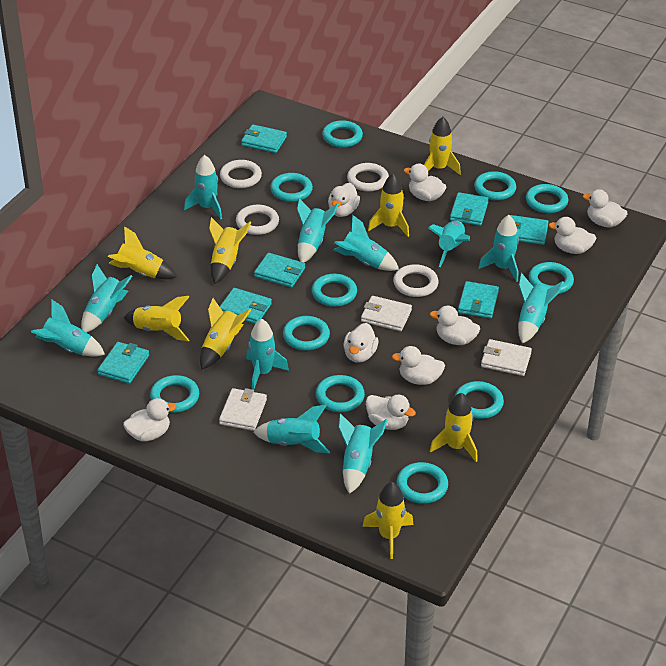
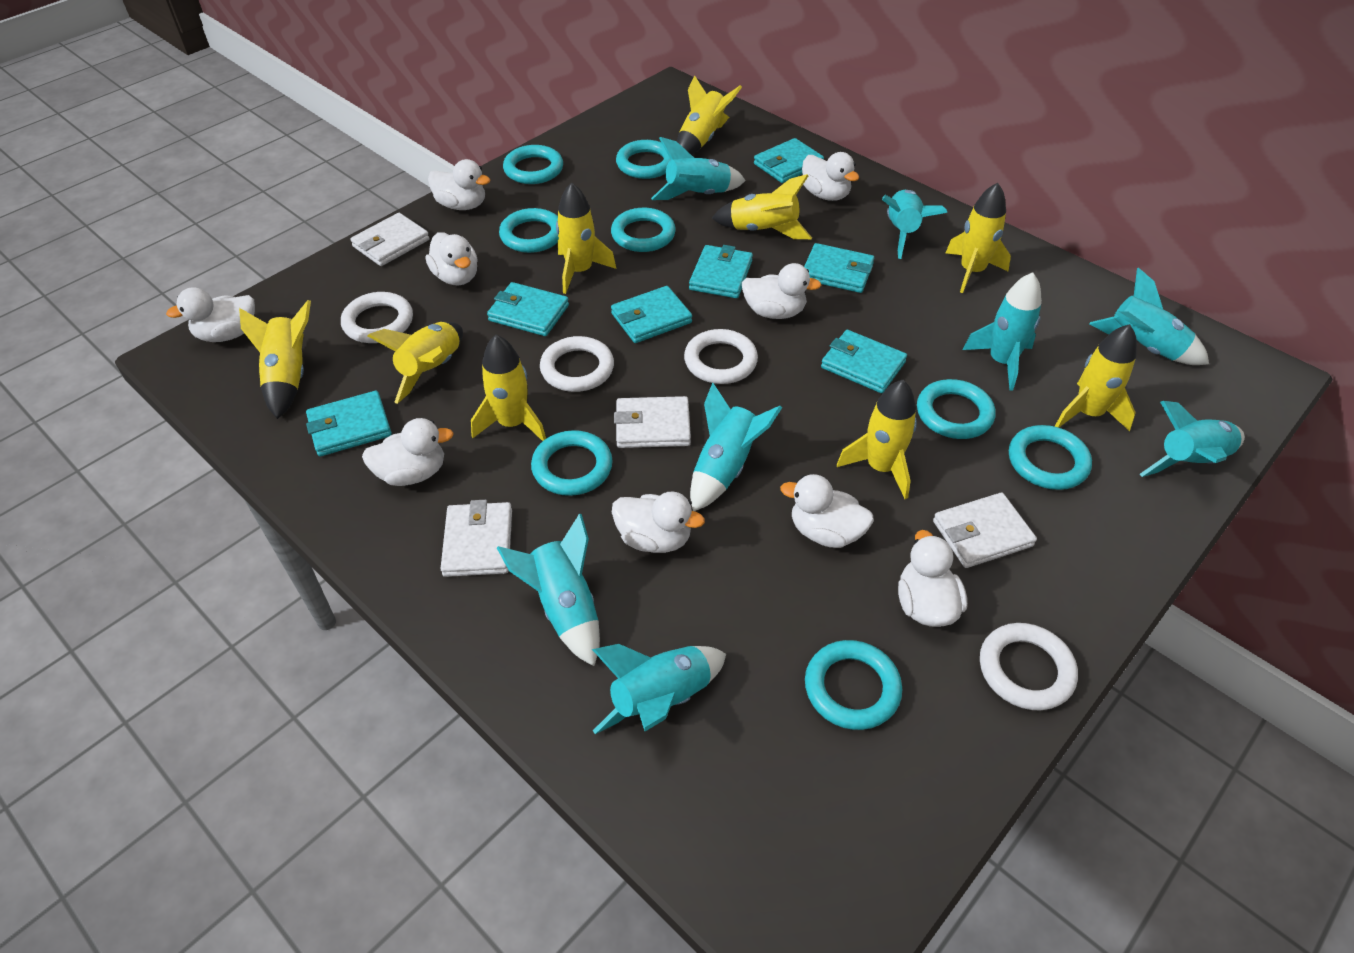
turquoise ring: [150,375,199,413] [270,173,313,202] [283,316,330,351] [312,274,357,307] [316,375,365,412] [322,120,363,148] [397,462,448,504] [455,381,504,419] [474,171,516,200] [526,184,568,213] [529,262,574,294] = 11 -> [499,208,559,253] [503,145,563,184] [531,430,613,496] [611,208,676,252] [616,140,671,179] [805,640,902,730] [917,379,996,439] [1009,425,1092,490] = 8
turquoise rocket: [31,300,105,357] [81,264,133,333] [184,155,222,220] [246,318,289,390] [253,405,330,454] [297,198,339,262] [333,215,399,271] [338,413,387,494] [428,221,470,267] [478,215,519,282] [518,273,564,344] = 11 -> [497,514,600,666] [592,644,726,734] [651,137,745,200] [690,383,782,511] [882,190,947,259] [963,272,1042,391] [1090,267,1209,365] [1140,401,1245,477] = 8
white wallet: [219,388,267,431] [361,296,412,331] [481,339,532,376] = 3 -> [350,213,429,266] [440,500,512,577] [614,396,691,448] [933,493,1037,568] = 4
yellow rocket: [108,226,177,279] [124,296,189,341] [200,298,251,370] [209,217,251,284] [362,482,413,559] [368,174,409,237] [424,117,461,175] [430,393,478,462] = 8 -> [239,300,311,419] [367,322,463,404] [471,335,546,441] [556,182,616,294] [677,75,742,155] [712,174,812,239] [837,380,917,499] [946,183,1011,293] [1054,324,1137,431] = 9

